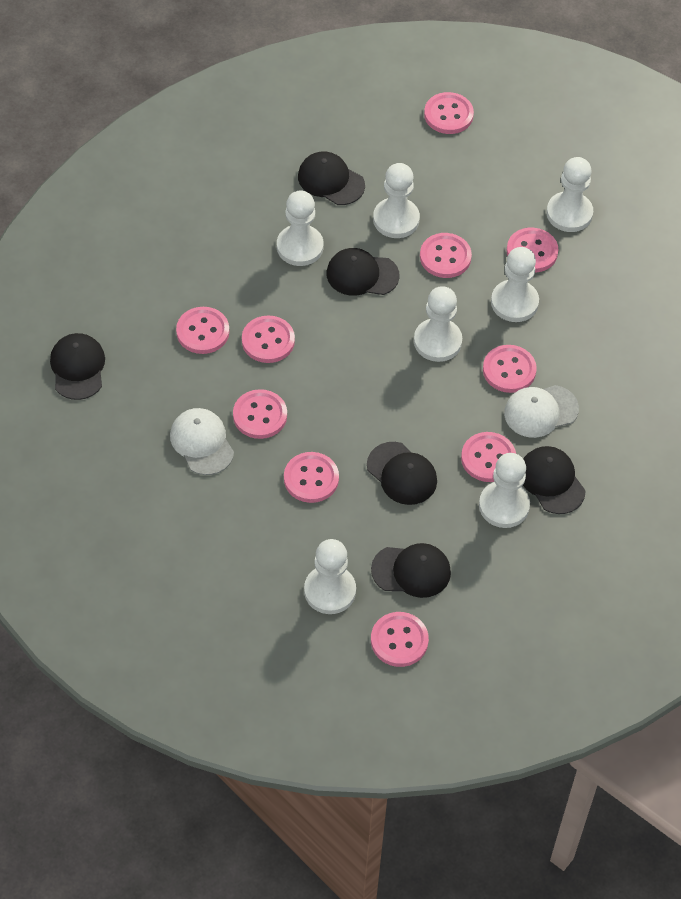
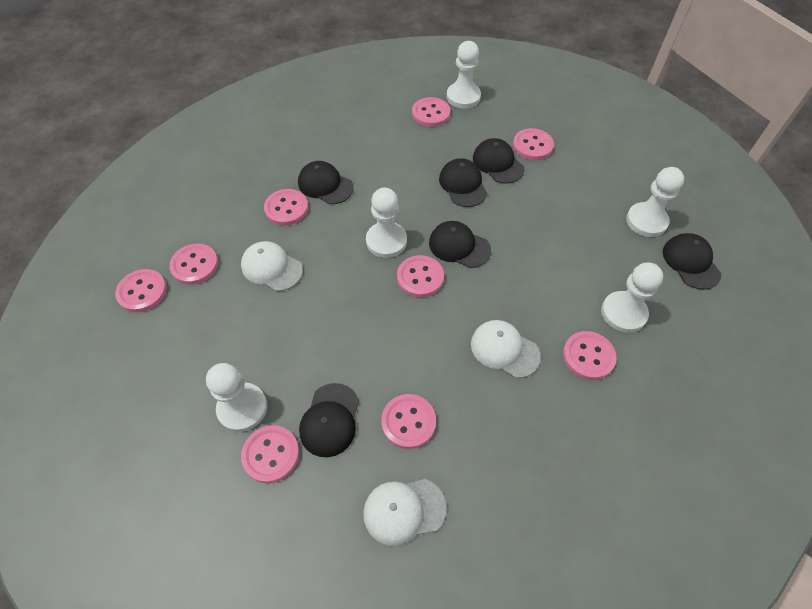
pink button: [176,307,229,354] [233,389,287,439] [242,315,295,363] [284,452,339,503] [371,612,429,667] [420,233,472,278] [424,92,474,134] [461,432,516,482] [483,345,537,393] [507,228,558,273] = 10 -> [115,269,167,312] [169,244,218,285] [241,425,299,483] [264,189,308,225] [381,394,436,449] [397,255,444,297] [412,97,450,127] [513,128,554,160] [563,331,616,380] = 9
white cap: [170,408,234,475] [504,385,579,438] = 2 -> [241,241,303,291] [363,479,446,546] [471,320,541,378] = 3
white pawn: [277,191,324,266] [304,539,356,614] [373,163,420,238] [414,286,462,362] [479,453,530,528] [491,247,539,322] [546,157,593,232] = 7 -> [206,363,267,432] [366,188,407,258] [447,41,481,109] [601,263,663,333] [626,167,684,237] = 5

